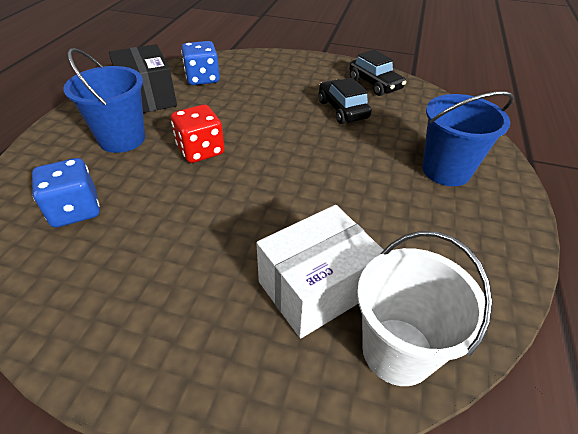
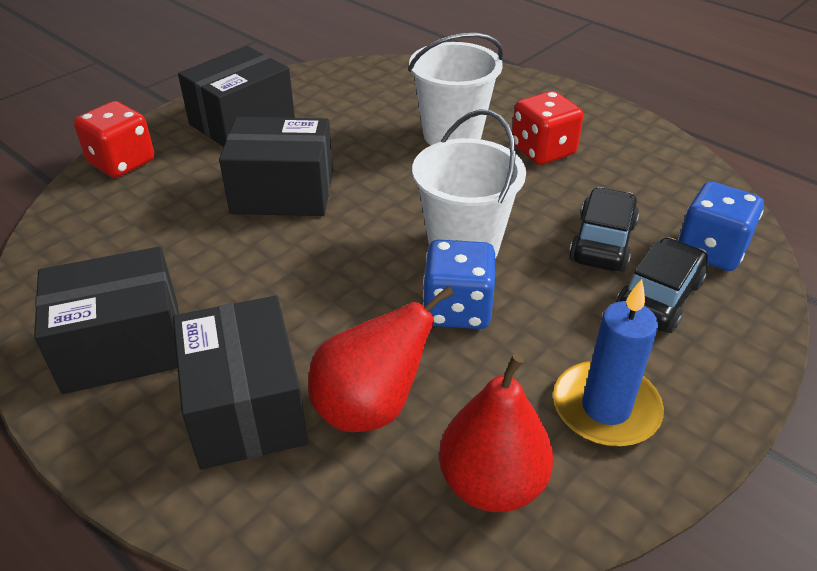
black box: [109,44,177,113] = 1 -> [34,246,179,394] [173,296,308,470] [178,46,295,147] [219,117,333,216] = 4
blue bucket: [63,48,145,153] [422,91,514,186] = 2 -> none = 0
blue candle: none = 0 -> [553,279,664,447] = 1
red dice: [171,104,225,163] = 1 -> [74,101,154,178] [512,91,583,165] = 2
red pear: none = 0 -> [308,286,454,432] [439,354,554,512] = 2
white box: [256,205,384,339] = 1 -> none = 0
white bucket: [357,231,493,386] = 1 -> [408,33,504,145] [412,109,526,259] = 2

